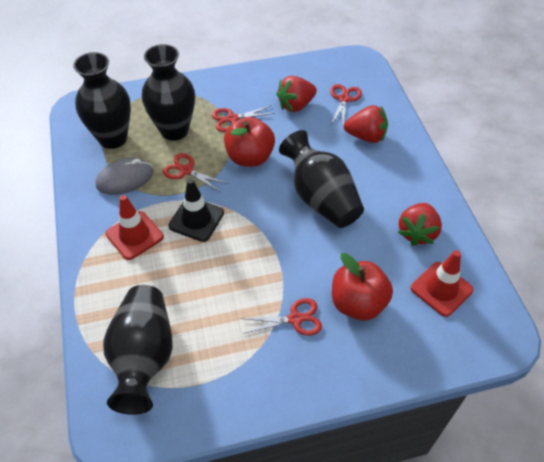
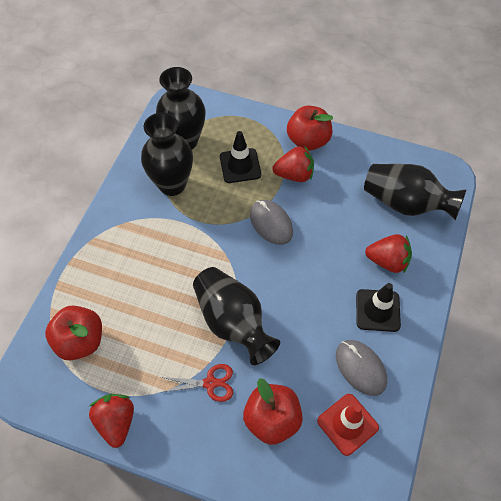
black traffic cone: [169,179,224,242] = 1 -> [220,131,261,183] [356,283,401,332] = 2
grey mouse: [95,158,153,195] = 1 -> [250,200,293,245] [336,340,387,396] = 2
red apple: [224,117,275,167] [332,253,393,321] = 2 -> [45,305,102,361] [243,378,303,445] [287,106,333,151] = 3
red scissors: [163,153,228,192] [212,106,275,132] [241,298,322,336] [330,84,362,128] = 4 -> [161,364,233,402] = 1
red traffic cone: [106,195,164,260] [411,250,474,317] = 2 -> [317,394,379,456] = 1

